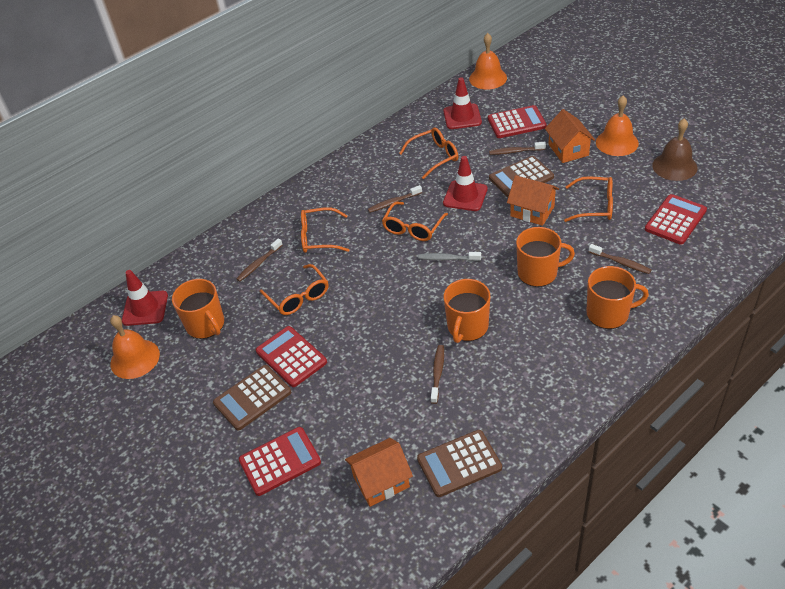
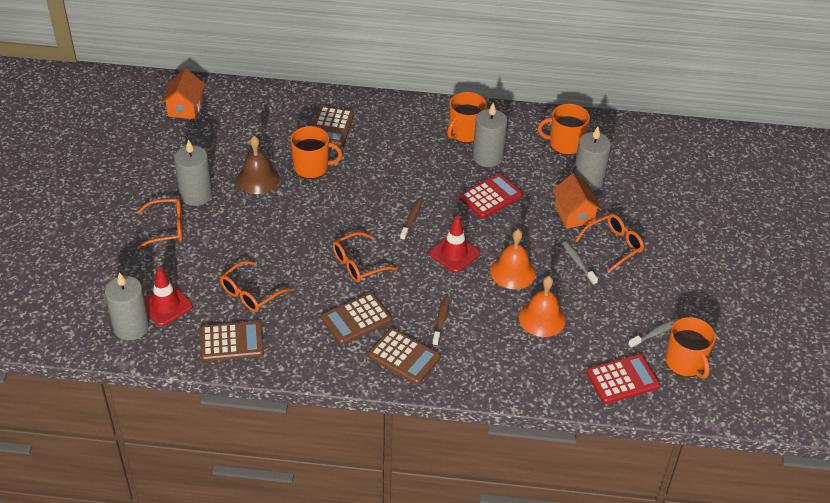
brown calculator: [213,365,291,431] [417,430,502,497] [489,156,554,197] = 3 -> [200,321,264,361] [313,106,354,147] [321,293,392,345] [368,328,441,384] = 4
brown toothbrush: [236,239,283,282] [368,185,422,213] [431,345,444,404] [489,142,546,155] [589,244,651,274] = 5 -> [400,198,423,241] [432,296,450,346] = 2
grey candle: none = 0 -> [105,272,149,341] [174,139,212,206] [473,103,507,167] [573,127,611,191] = 4
grey toothbrush: [418,252,481,261] = 1 -> [562,241,598,285] [628,318,679,348] = 2
orange bell: [110,315,160,379] [469,33,507,89] [596,95,639,156] = 3 -> [490,229,536,289] [519,276,566,337] = 2
orange glasses: [260,264,328,315] [301,207,349,253] [382,202,448,241] [399,128,458,179] [564,176,613,222] = 5 -> [137,198,183,249] [220,261,291,312] [333,232,398,282] [575,214,644,273] = 4
orange house: [345,438,413,507] [507,175,559,226] [545,109,595,163] = 3 -> [161,69,205,119] [552,174,602,228] = 2
red calculator: [239,427,321,496] [256,326,327,387] [488,105,547,138] [645,194,707,245] = 4 -> [459,173,523,219] [587,354,660,404] = 2
red traffic cone: [122,270,168,326] [443,77,482,129] [443,156,488,211] = 3 -> [144,267,193,326] [429,216,480,273] = 2

